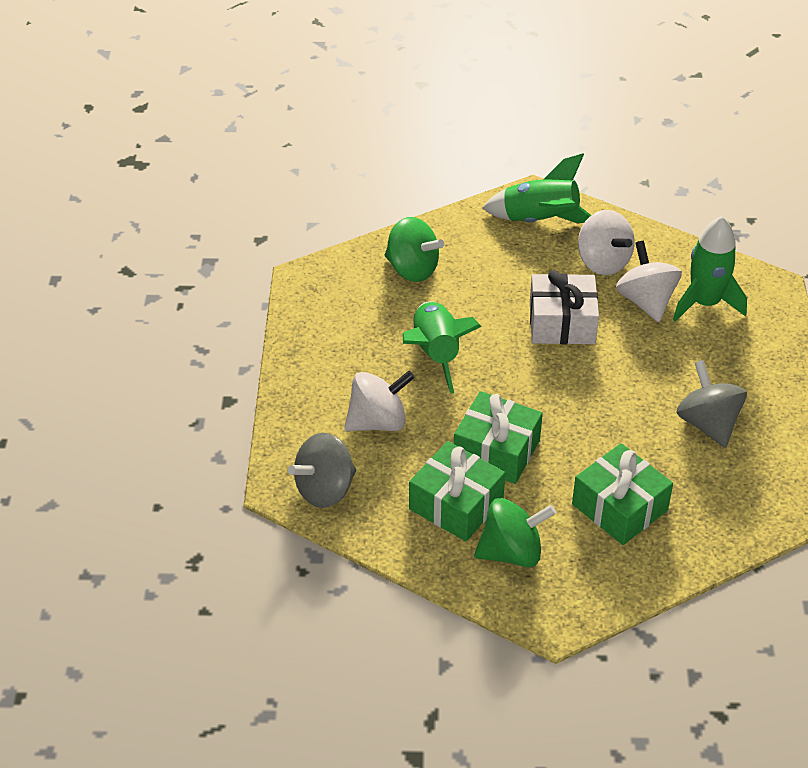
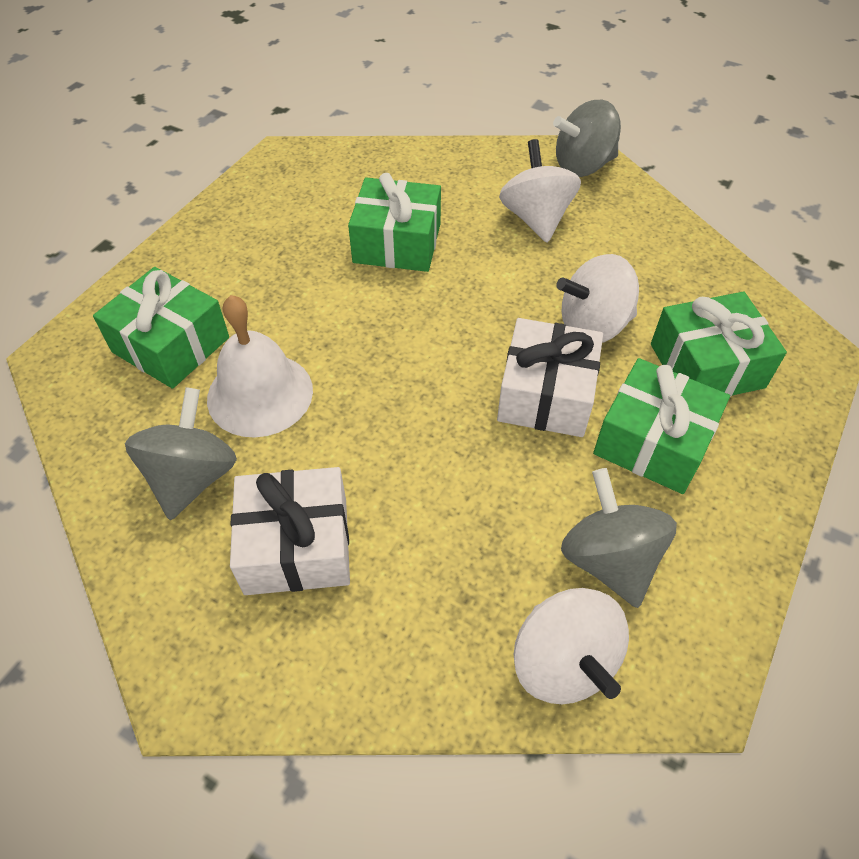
green gift: [409,441,505,541] [454,391,543,484] [572,443,673,545] = 3 -> [93,267,229,389] [348,173,441,272] [593,358,730,494] [651,292,787,397] = 4
green rocket: [402,301,482,394] [482,153,591,223] [673,216,747,322] = 3 -> none = 0
green spinning top: [385,217,444,282] [474,498,556,567] = 2 -> none = 0
grey spinning top: [288,433,356,508] [676,360,747,447] = 2 -> [125,387,237,520] [553,100,621,177] [561,468,677,608] = 3
white bell: none = 0 -> [207,295,313,437] = 1
white gift: [530,270,599,344] = 1 -> [230,467,350,595] [497,318,603,437] = 2

